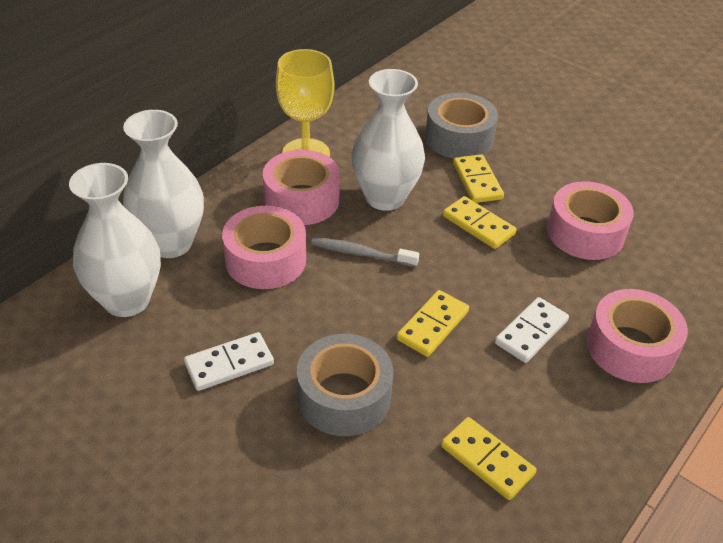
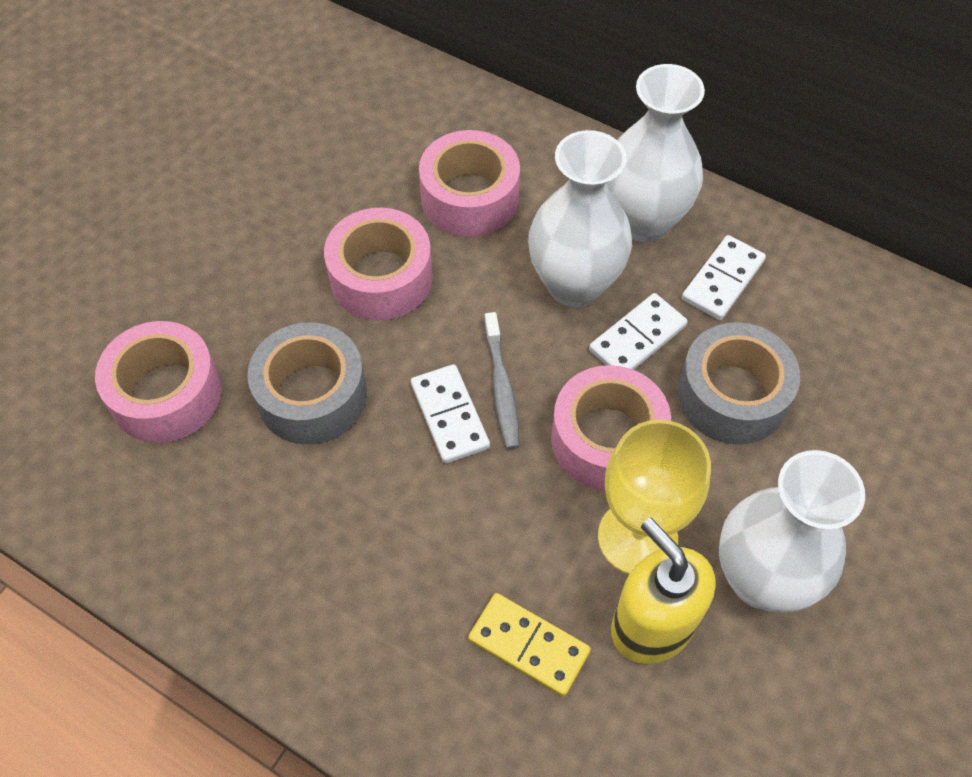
white domino: [184,332,274,391] [495,297,569,363] = 2 -> [411,364,490,464] [589,293,688,370] [682,235,766,320] = 3
yellow domino: [396,290,469,357] [441,417,537,500] [443,196,516,249] [453,154,504,203] = 4 -> [468,593,591,696] = 1
yellow soap dispenser: none = 0 -> [611,518,715,664] = 1

